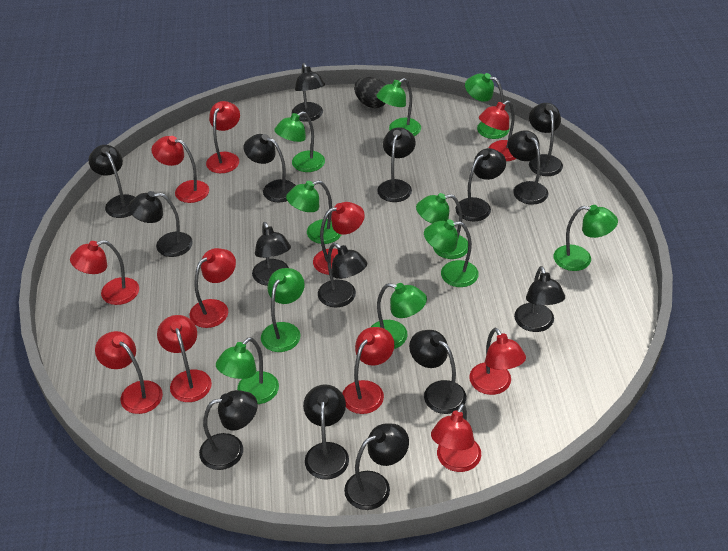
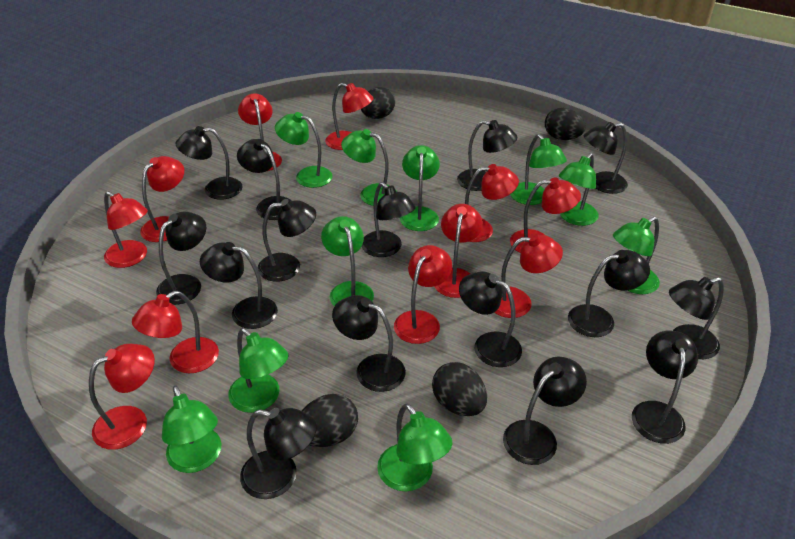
black egg: [354,77,386,108] = 1 -> [302,394,358,447] [361,87,395,119] [432,362,487,416] [545,108,586,140] = 4

